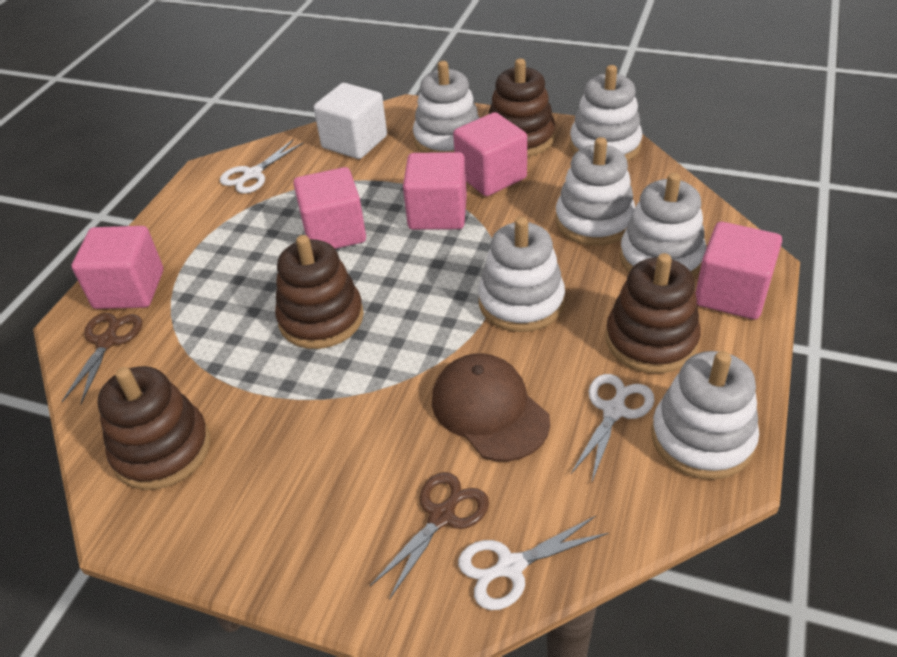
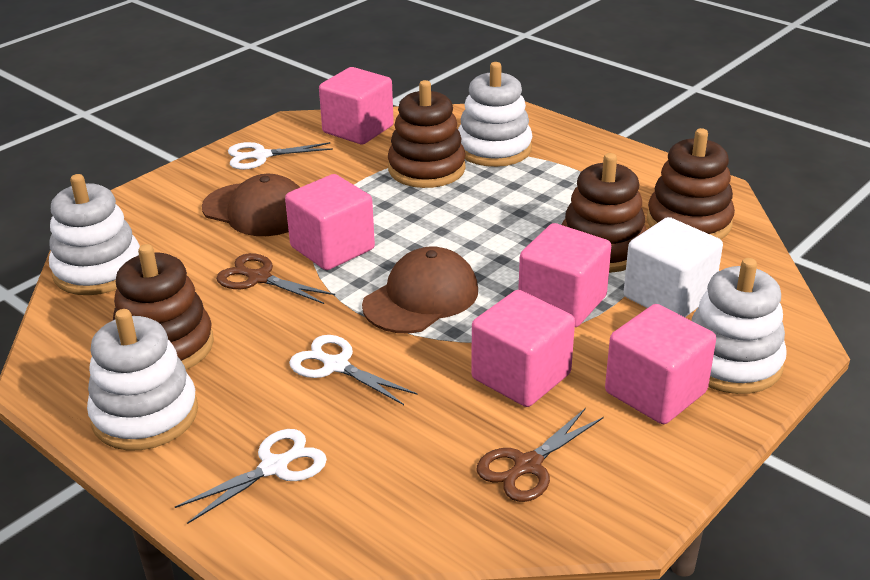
brown cap: [432,353,550,462] = 1 -> [202,174,300,236] [362,246,478,334] = 2
white stacking toy: [413,61,479,153] [478,217,565,332] [555,137,635,246] [570,65,643,162] [620,173,706,278] [651,351,759,480] = 6 -> [49,174,140,295] [87,309,198,450] [458,62,532,167] [691,258,787,394] = 4

